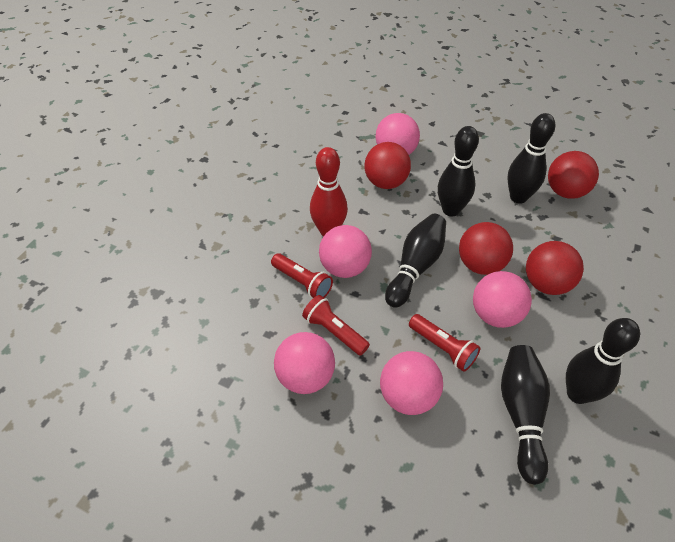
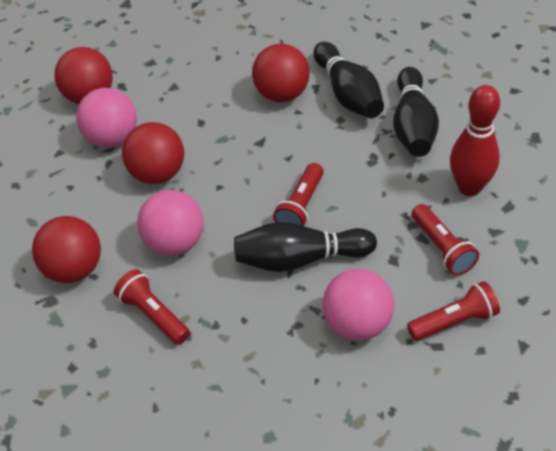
black bowling pin: [385,214,446,308] [438,126,479,217] [501,345,550,485] [507,113,555,204] [566,318,640,404] = 5 -> [234,222,377,272] [313,42,384,118] [393,67,439,157] = 3
pink ball: [274,332,335,394] [319,225,372,278] [375,113,420,155] [380,351,443,415] [473,271,532,328] = 5 -> [76,88,137,148] [137,190,204,256] [323,269,394,341] = 3
red flashlight: [271,253,333,298] [302,295,370,356] [409,314,480,372] = 3 -> [114,269,190,345] [273,163,324,226] [407,281,500,341] [411,204,479,276] = 4

